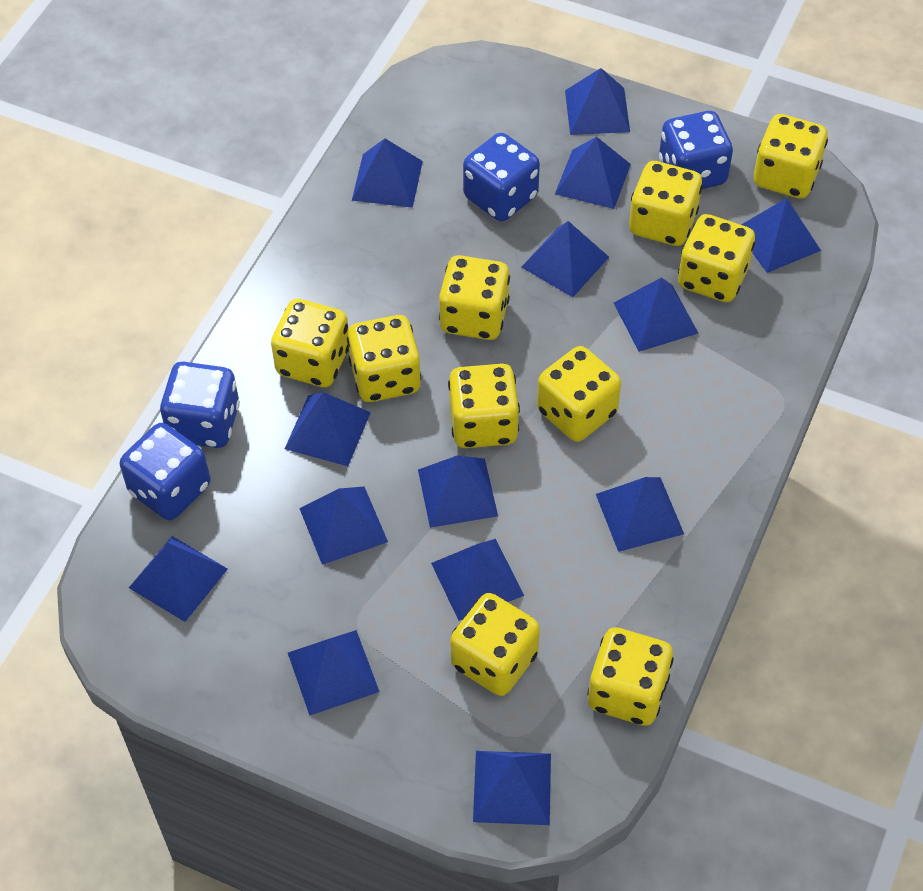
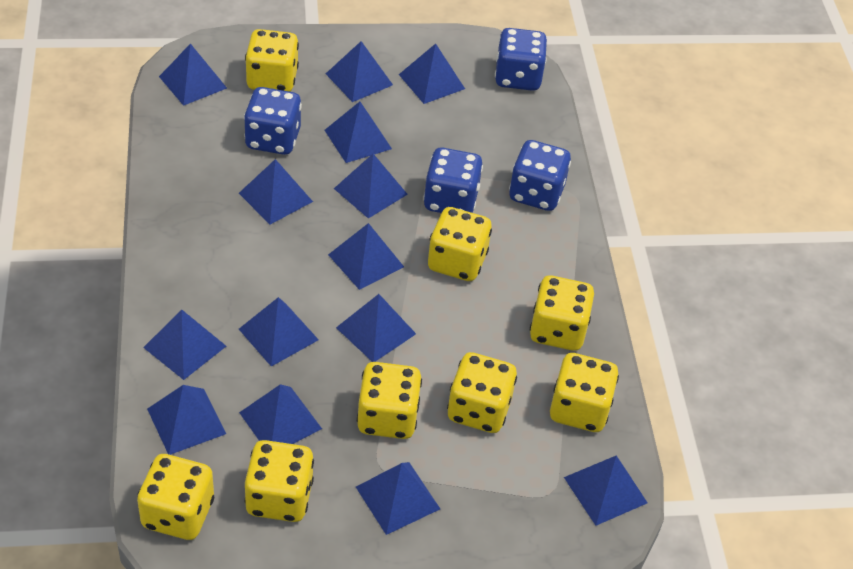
yellow dice: [271,299,349,387] [347,315,421,402] [439,255,510,340] [448,364,520,448] [450,593,540,696] [537,346,621,442] [587,627,674,726] [629,161,703,246] [678,214,755,302] [754,114,828,199] = 10 -> [137,454,214,540] [245,29,299,92] [245,440,314,522] [357,362,422,439] [428,207,492,281] [447,352,517,433] [530,275,594,351] [550,353,619,432] = 8

